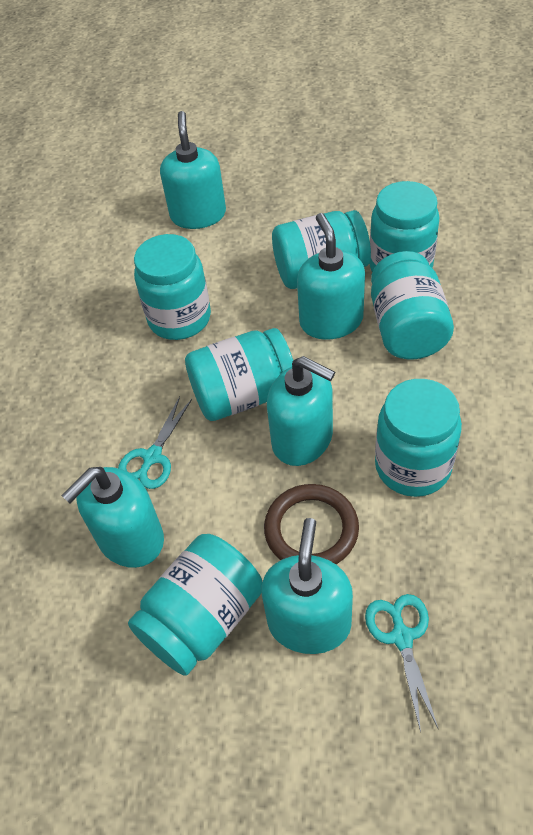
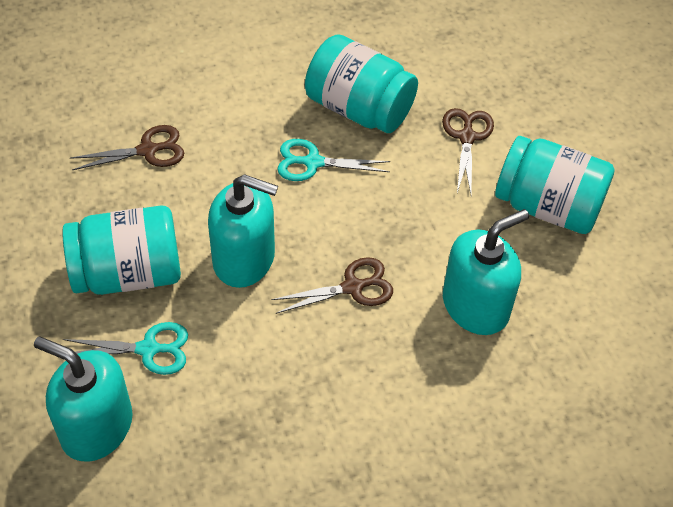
brown ring: [264,484,359,564] = 1 -> none = 0
brown scissors: none = 0 -> [70,125,184,170] [271,257,393,314] [442,108,494,194] = 3
turquoise jar: [128,534,263,676] [134,234,211,340] [185,328,293,421] [272,210,371,289] [369,181,439,272] [371,251,454,359] [375,379,462,497] = 7 -> [62,205,181,295] [305,35,418,133] [495,136,615,234] = 3
turquoise soap dispenser: [62,467,164,568] [160,111,226,229] [261,518,353,654] [267,356,335,466] [297,213,365,340] = 5 -> [34,337,132,462] [208,174,278,288] [443,209,529,335] = 3

